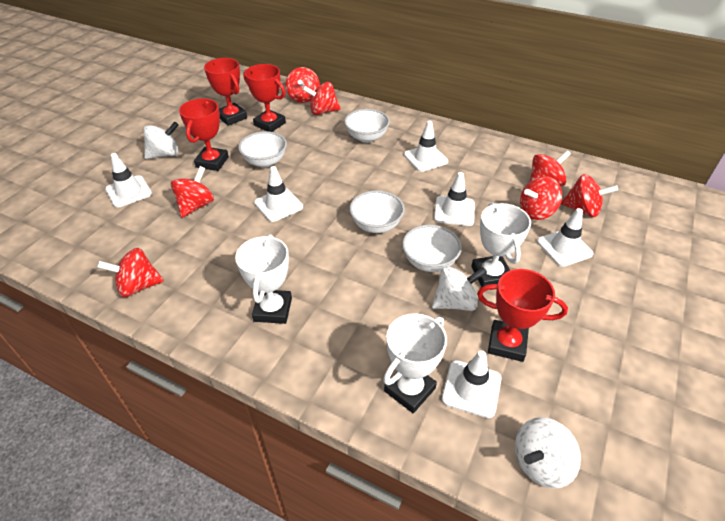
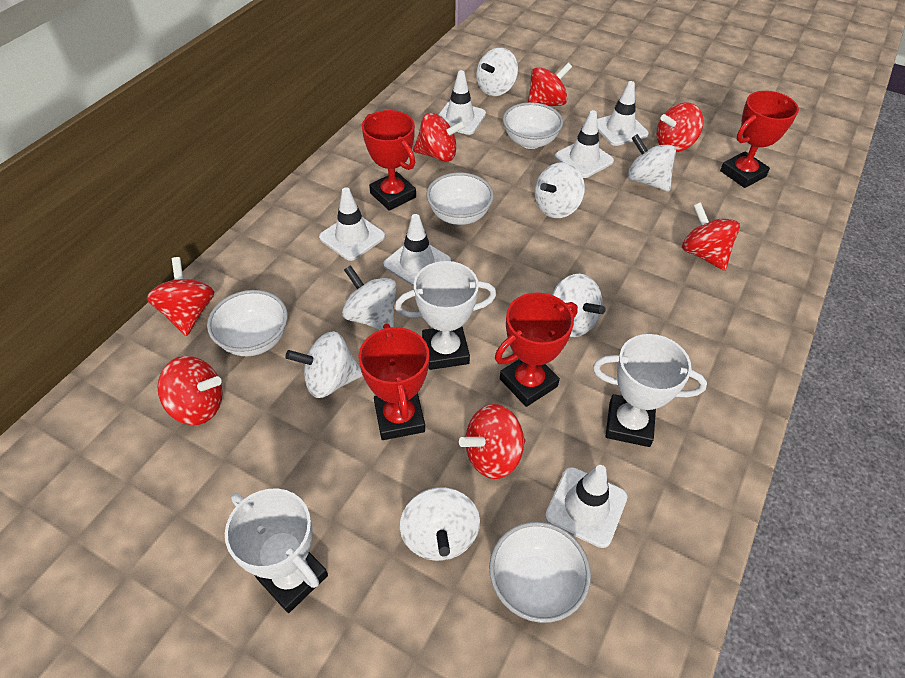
white spinning top: [143,122,179,159] [432,266,487,311] [515,417,581,489] = 3 -> [285,331,363,398] [342,265,397,330] [400,487,480,561] [476,48,518,96] [535,162,585,218] [552,274,606,337] [628,134,676,192] = 7

